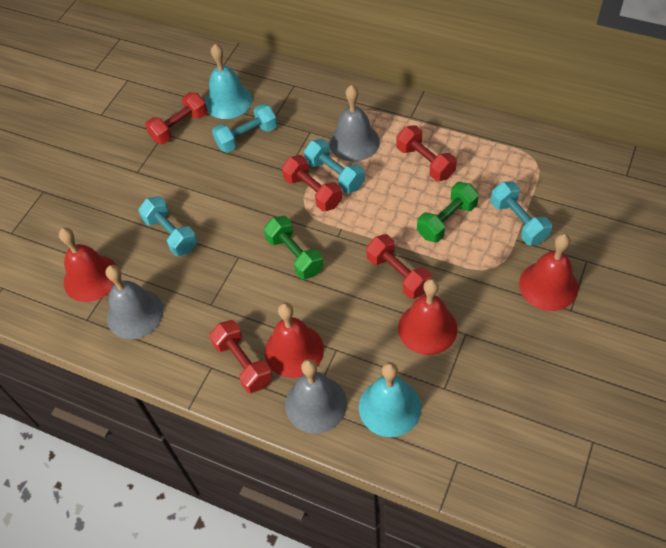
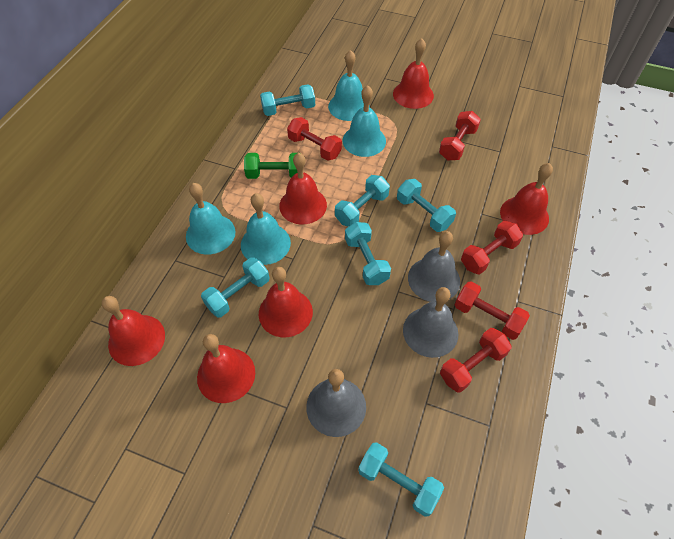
green dumbbell: [264,216,323,279] [417,182,479,242] = 2 -> [244,153,298,179] = 1
red bell: [59,228,117,302] [265,303,324,378] [398,279,458,355] [519,234,578,311] = 4 -> [102,296,165,366] [197,334,255,403] [259,267,313,337] [279,153,327,224] [393,38,434,109] [500,163,553,235] = 6
turquoise bell: [205,44,252,119] [359,362,421,437] = 2 -> [186,183,236,255] [241,193,291,265] [328,50,370,121] [343,85,386,157] = 4
turquoise dumbbell: [138,196,197,256] [212,104,277,153] [304,139,365,193] [490,181,552,245] = 4 -> [201,257,269,317] [260,84,315,116] [335,175,390,227] [345,222,391,285] [358,442,444,517] [397,179,456,232] = 6

